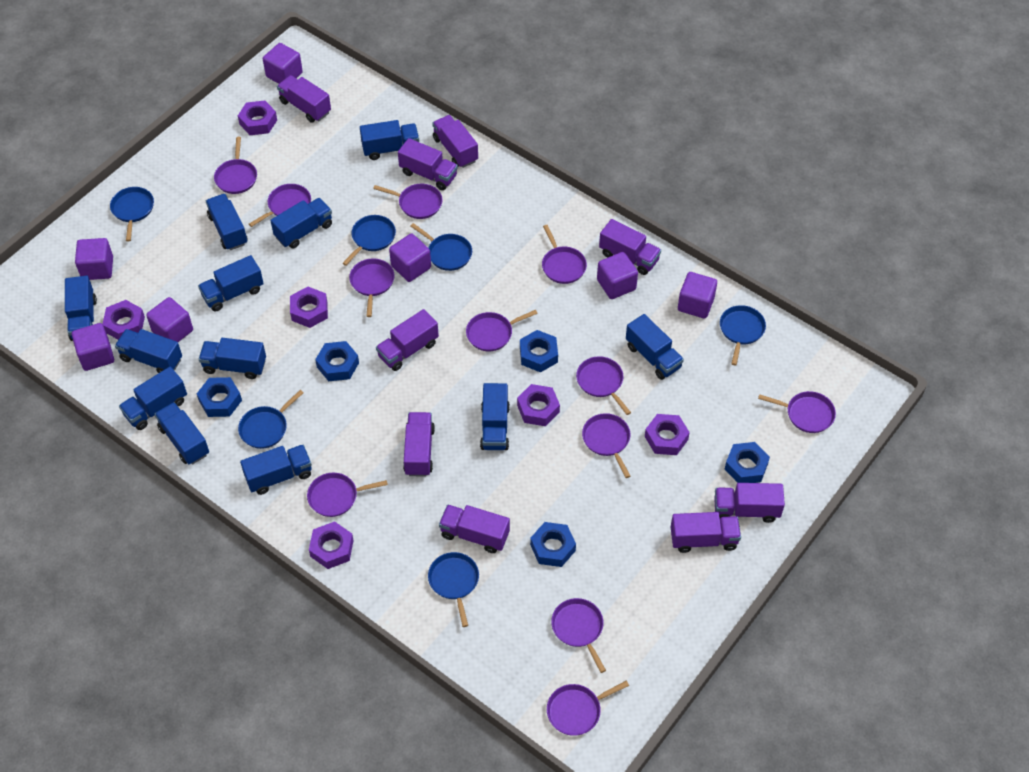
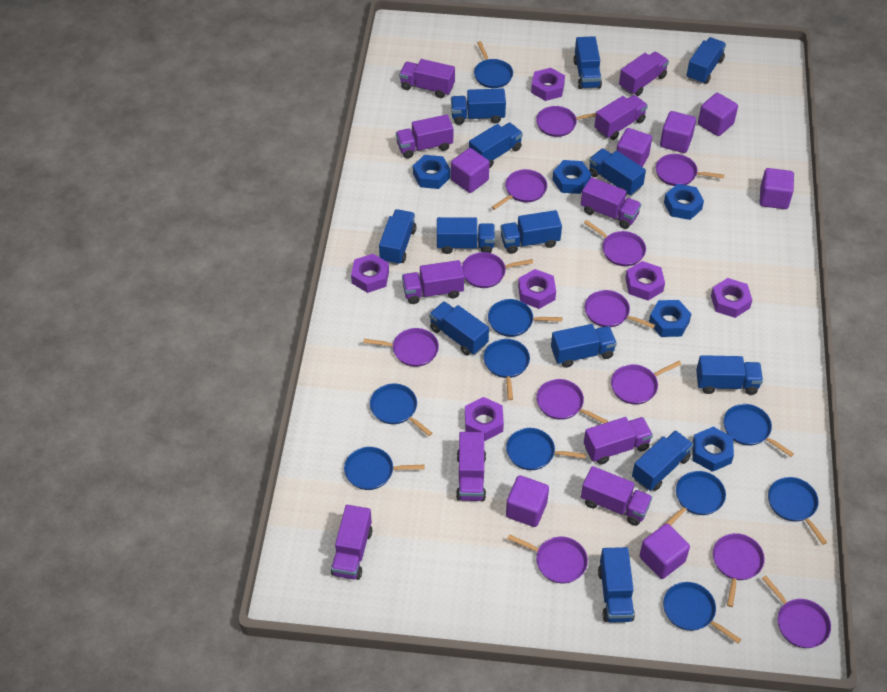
blue pan: [110,187,154,242] [238,390,304,449] [342,215,396,266] [411,223,472,271] [428,552,479,627] [720,305,766,365] = 6 -> [344,447,425,490] [370,383,432,436] [474,41,513,88] [484,339,530,400] [488,299,562,337] [506,428,586,470] [663,582,741,643] [665,471,726,526] [723,404,794,457] [768,477,827,545] = 10
blue truck: [65,276,97,341] [115,329,182,373] [119,367,187,430] [155,402,209,465] [198,255,264,311] [199,338,266,379] [206,194,248,250] [240,445,312,495] [271,198,332,249] [360,120,419,160] [480,383,510,450] [626,314,684,380] = 12 -> [379,209,416,265] [429,301,489,356] [437,217,495,254] [451,88,506,125] [469,123,523,168] [500,210,562,254] [551,324,617,368] [573,36,602,89] [589,148,646,196] [598,547,635,623] [632,430,693,491] [686,37,726,84] [696,355,763,395] = 13
purple truck: [277,75,331,123] [376,309,439,371] [398,138,458,190] [403,412,435,477] [432,115,478,168] [439,505,510,553] [599,219,661,275] [671,512,741,553] [714,483,785,523] = 9 -> [331,505,372,580] [396,115,453,159] [399,59,455,98] [402,260,464,304] [456,432,486,501] [581,177,641,229] [581,466,652,526] [584,417,653,464] [594,95,648,140] [619,52,669,96] = 10

